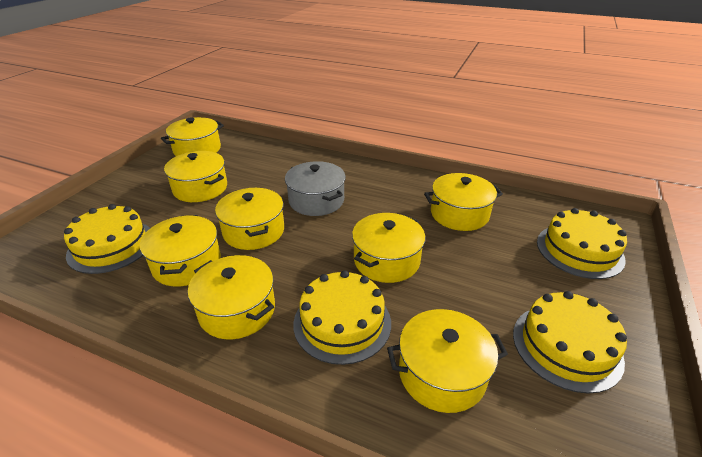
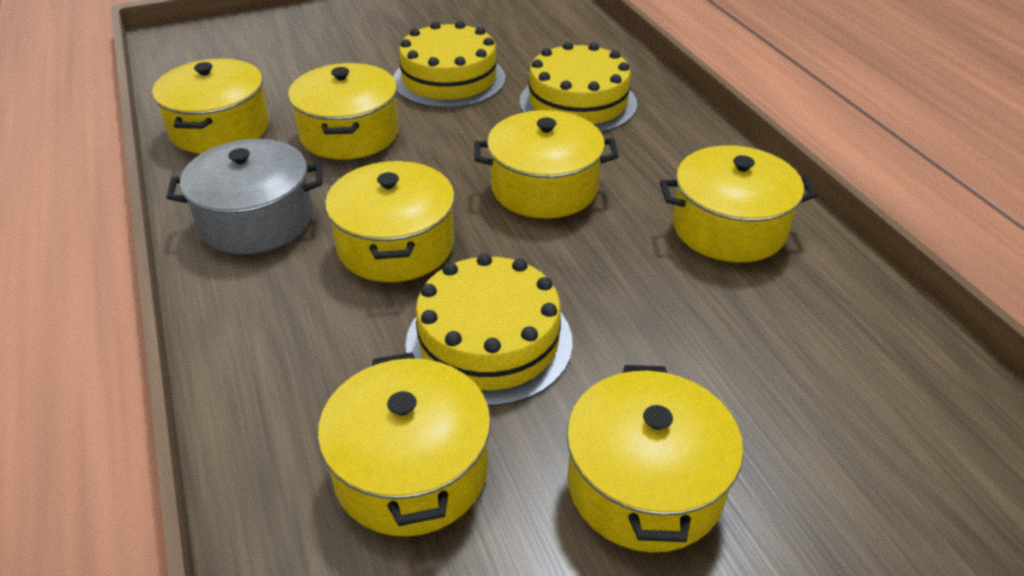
yellow cake: [64,204,150,274] [293,270,391,365] [513,291,627,394] [537,208,627,279] = 4 -> [393,21,506,108] [405,253,573,407] [520,42,637,132] = 3
yellow pot: [140,215,221,286] [161,117,224,156] [164,151,227,202] [188,255,275,339] [215,188,284,250] [352,213,425,283] [387,309,508,413] [424,173,503,231] = 8 -> [152,59,269,154] [288,63,399,160] [318,352,491,537] [325,161,455,282] [474,110,619,219] [566,365,743,553] [660,145,818,263] = 7

